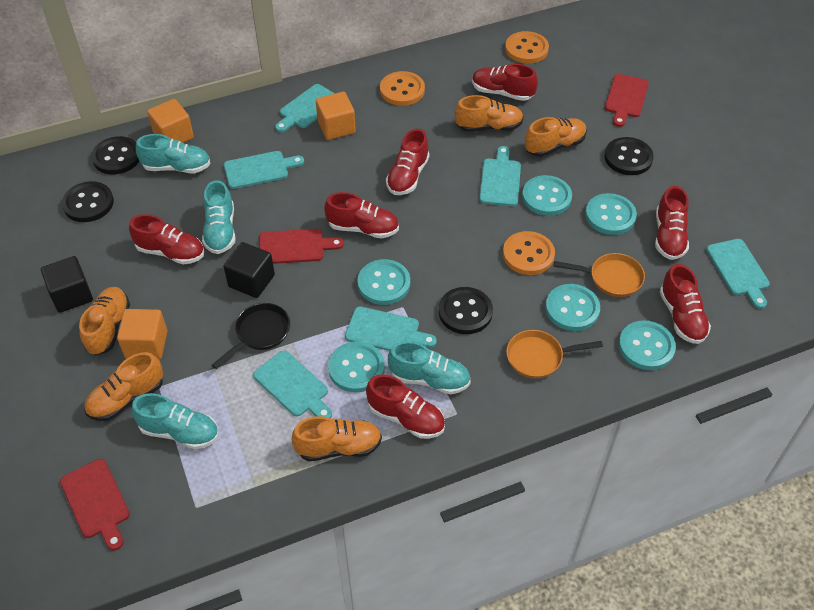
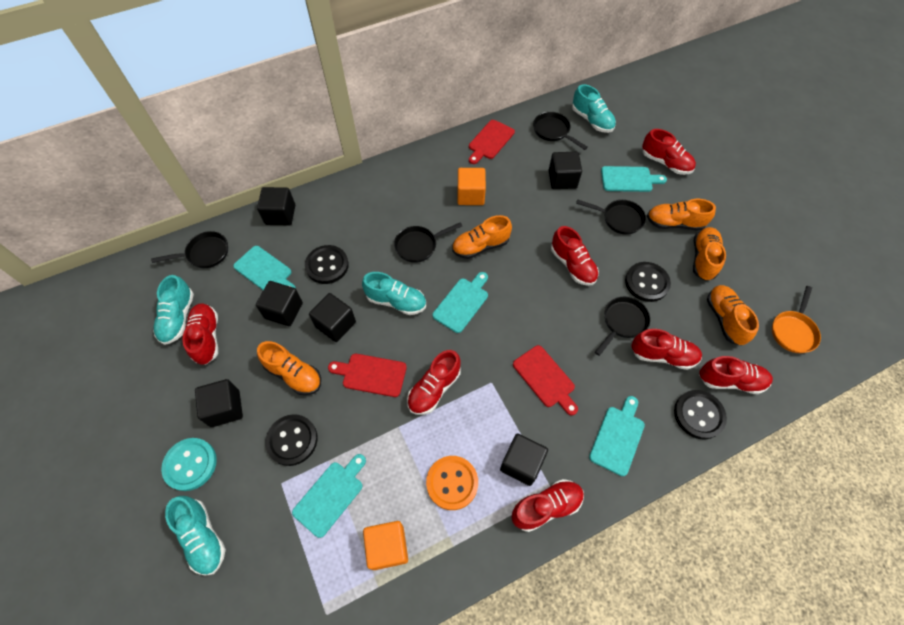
black cube: [41,256,93,313] [223,242,275,298] = 2 -> [195,379,243,427] [256,281,303,326] [257,187,295,225] [309,293,356,342] [500,433,548,486] [549,152,582,189] = 6
black pan: [212,303,290,369] = 1 -> [151,231,228,268] [394,222,462,263] [533,112,588,150] [576,199,646,235] [595,297,650,356] = 5
orange button: [380,71,425,106] [503,231,555,275] [505,31,549,64] = 3 -> [426,456,478,510] = 1
orange cube: [117,309,167,360] [147,99,194,143] [316,92,356,140] = 3 -> [363,521,408,570] [457,168,486,205] = 2
orange pan: [506,330,603,379] [554,253,645,297] = 2 -> [772,286,821,353] = 1
turquoise button: [328,341,385,392] [358,259,410,305] [522,175,572,216] [545,284,600,331] [585,193,637,235] [619,320,676,370] = 6 -> [161,438,217,491] = 1
turquoise cutting board: [224,151,304,189] [253,350,332,419] [275,84,335,132] [345,306,437,351] [479,146,521,206] [706,239,770,309] = 6 -> [234,246,296,290] [292,454,366,538] [432,272,488,333] [589,396,645,476] [601,166,667,192] = 5

